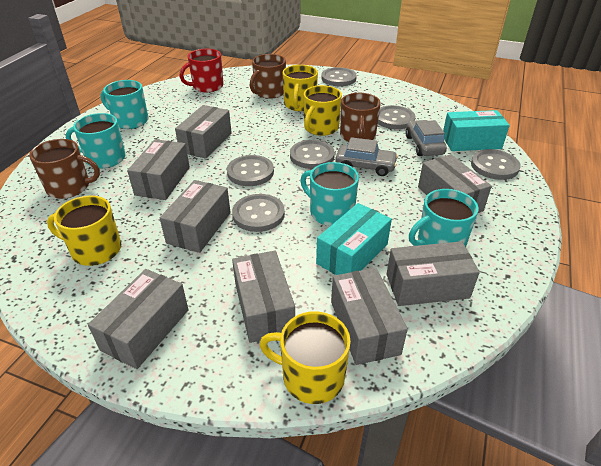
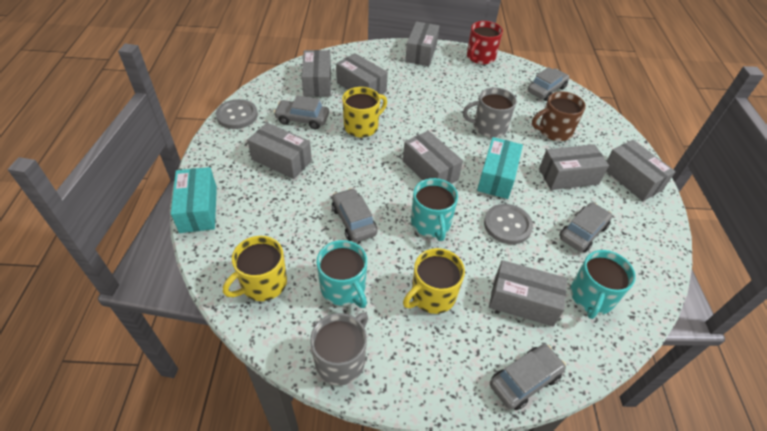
brown mug: [29,139,100,199] [250,54,286,99] [340,93,381,142] = 3 -> [532,91,586,141] = 1
grey button: [227,155,274,186] [232,194,285,232] [290,140,335,169] [321,67,357,86] [378,105,415,129] [471,149,520,180] = 6 -> [216,99,258,129] [484,204,533,244] = 2
grey car: [335,137,398,176] [405,120,447,156] = 2 -> [274,95,329,129] [332,188,377,242] [490,344,566,410] [527,67,569,101] [559,202,612,252] = 5
grey mug: none = 0 -> [310,312,368,385] [463,87,517,137] = 2
turquoise mug: [65,113,126,168] [101,80,149,129] [300,162,359,226] [409,189,479,247] = 4 -> [317,240,367,308] [411,178,458,241] [570,250,636,319] = 3
yellow mug: [47,196,121,266] [259,311,351,404] [283,65,318,111] [304,85,342,136] = 4 -> [223,236,287,301] [342,87,387,138] [403,248,465,314] = 3

